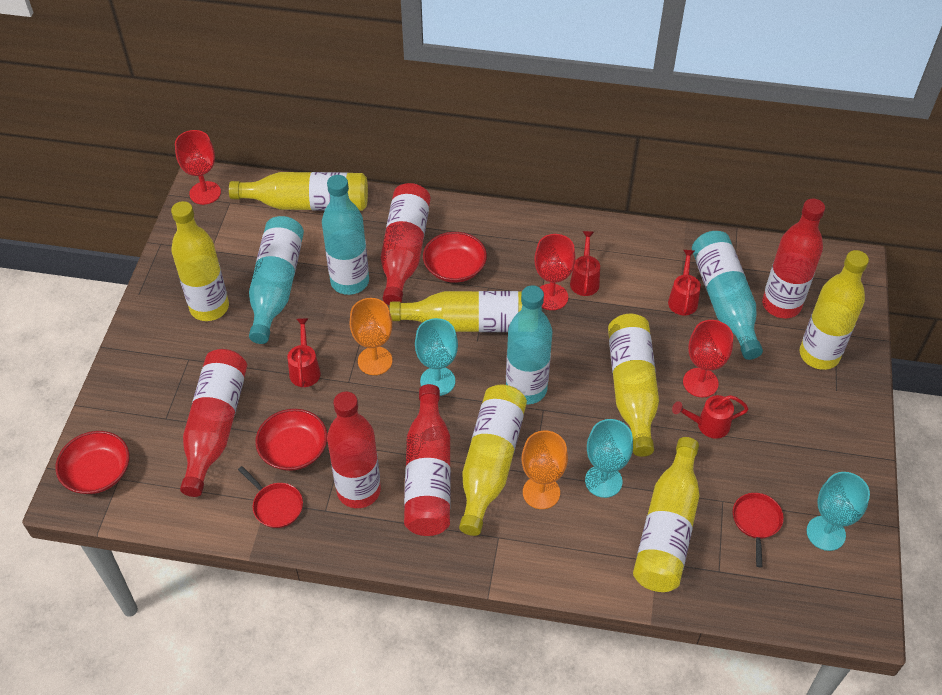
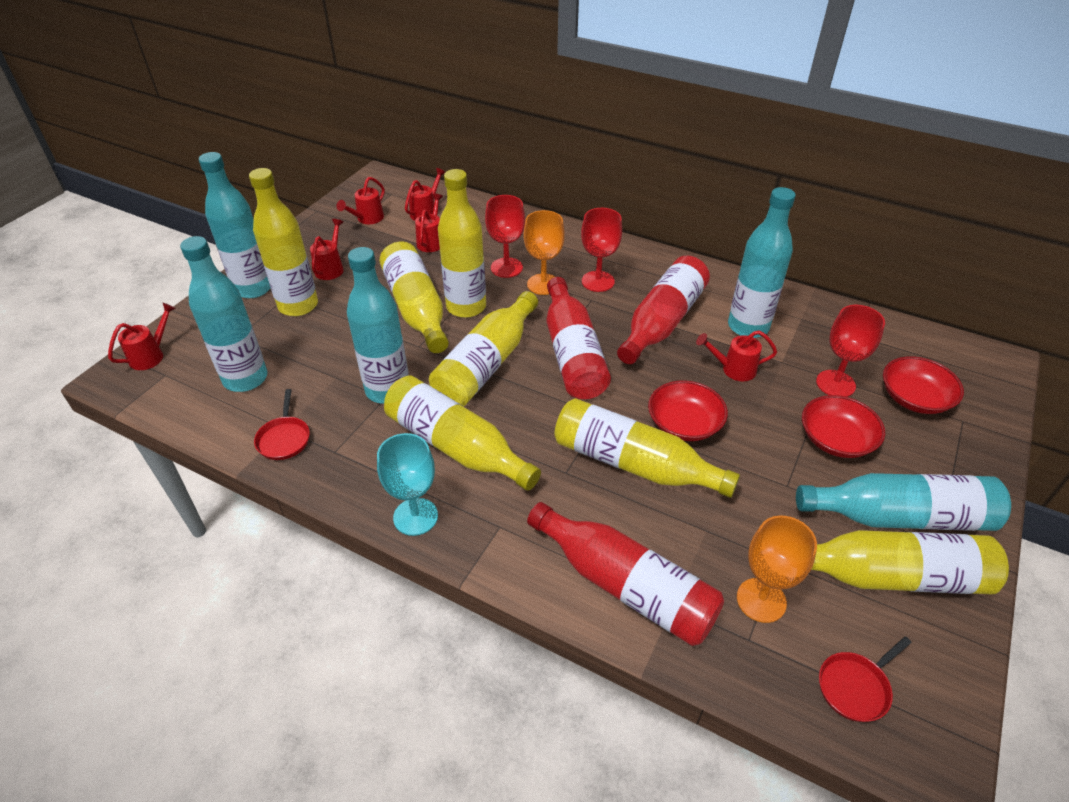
red bottle: [180,349,247,497] [327,391,381,508] [381,183,431,305] [404,384,451,536] [762,199,825,318] = 5 -> [527,502,724,646] [547,277,611,399] [617,255,710,364] = 3
red watering can: [287,318,321,388] [570,231,600,296] [668,250,701,315] [672,395,748,439] = 4 -> [108,303,176,370] [310,219,344,280] [336,177,385,224] [405,168,445,221] [415,194,443,252] [696,330,777,381] = 6
turquoise bottle: [249,216,304,344] [322,175,369,295] [506,285,552,404] [692,231,763,360] = 4 -> [180,236,268,392] [199,152,271,298] [347,247,409,404] [728,187,796,338] [796,473,1011,531] = 5
turquoise goblet: [415,318,458,396] [585,419,633,498] [807,472,870,551] = 3 -> [377,433,438,536] = 1

